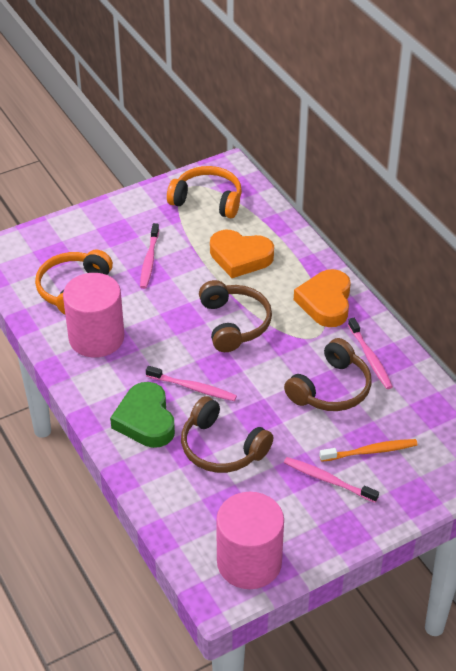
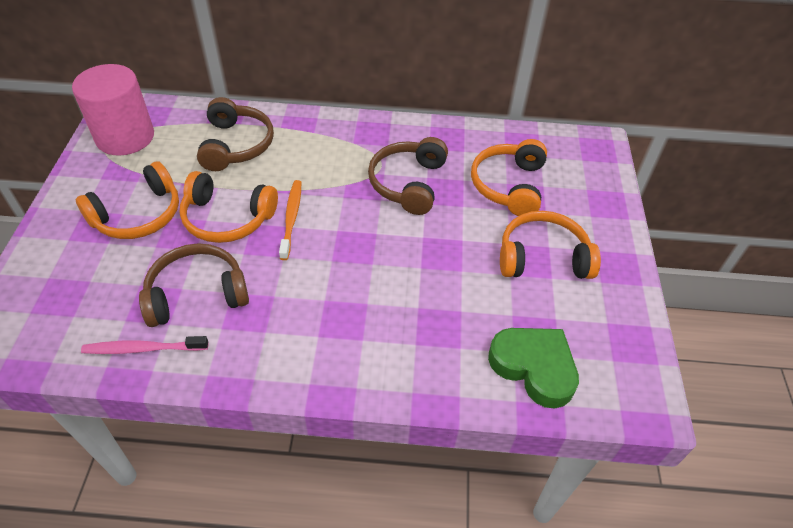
orange headphones: [35,250,113,315] [167,166,242,218] = 2 -> [76,161,179,239] [180,171,278,243] [471,139,547,216] [500,211,601,279] = 4
orange heart: [210,230,274,278] [294,269,351,327] = 2 -> none = 0
pink cylinder: [63,273,124,358] [216,492,284,589] = 2 -> [72,64,154,156] = 1
pink toothbrush: [140,223,159,289] [146,366,237,401] [284,457,379,503] [348,318,393,389] = 4 -> [81,336,208,354] = 1

